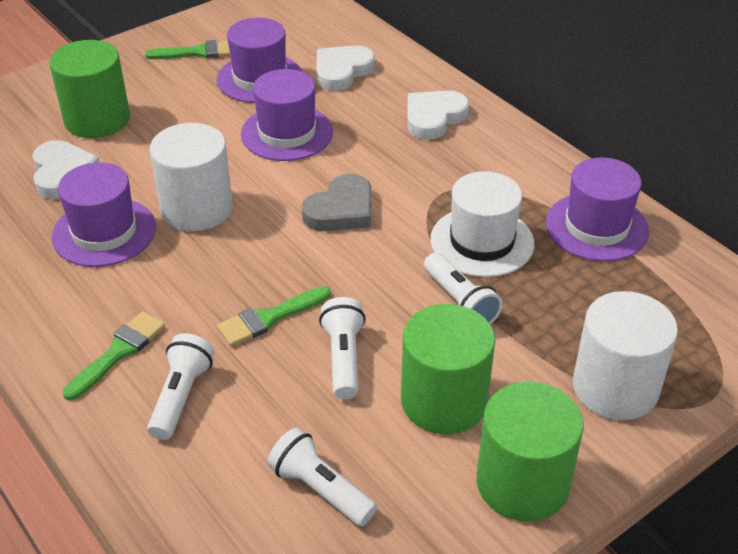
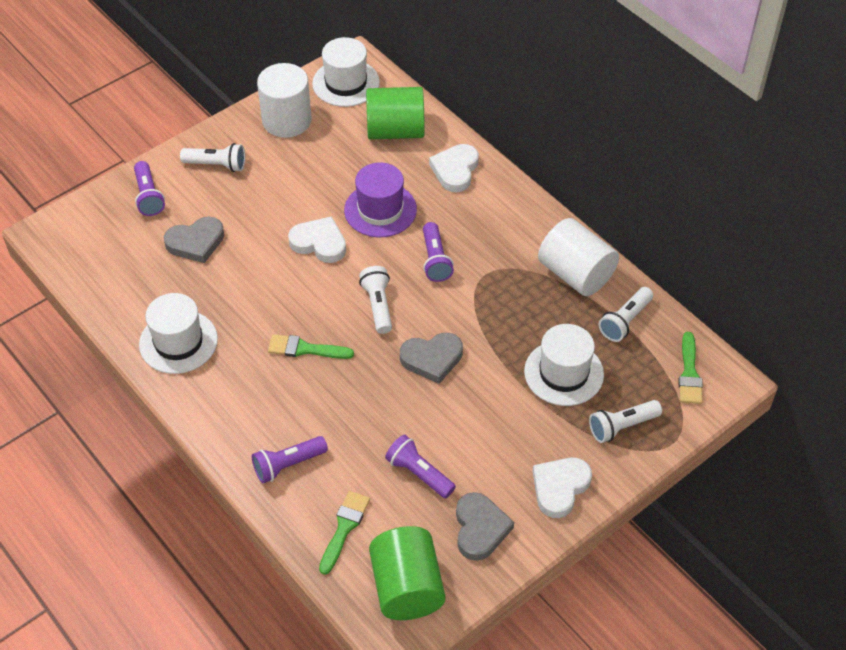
green cylinder: [49,40,130,138] [401,304,495,434] [476,382,584,522] = 3 -> [366,87,425,140] [369,526,445,620] = 2
grey heart: [302,174,371,231] = 1 -> [164,217,224,263] [400,333,463,384] [456,492,514,561] = 3
purple flashlight: none = 0 -> [134,161,165,216] [252,436,328,483] [385,434,456,498] [423,222,454,282] = 4
purple hat: [52,162,156,267] [217,18,302,103] [241,69,333,161] [546,158,649,261] = 4 -> [344,162,417,237] = 1
white hat: [430,171,534,277] = 1 -> [139,293,218,374] [312,37,380,107] [524,324,604,406] = 3

